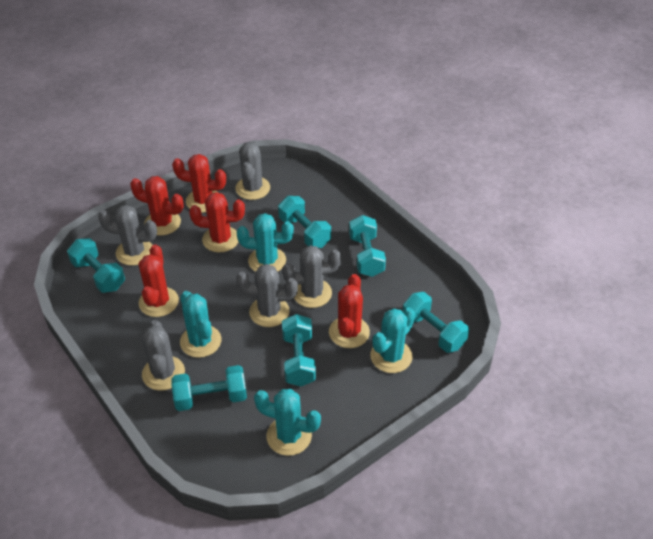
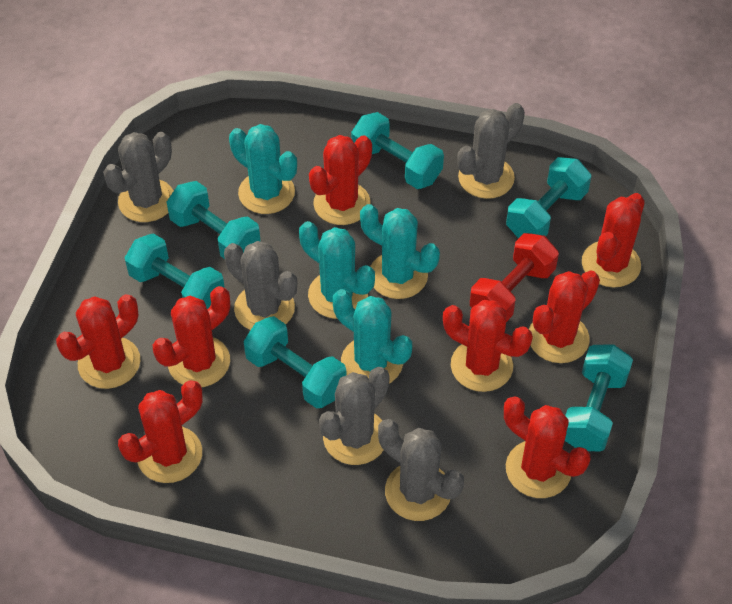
red cactus: [130,176,184,236] [139,244,179,317] [172,154,226,213] [189,192,245,252] [329,274,370,348] = 5 -> [56,294,140,389] [118,380,202,483] [153,286,230,387] [309,135,372,225] [443,300,533,392] [504,396,590,498] [529,270,600,363] [582,193,645,288] = 8
red dumbbell: none = 0 -> [470,233,559,322] = 1

